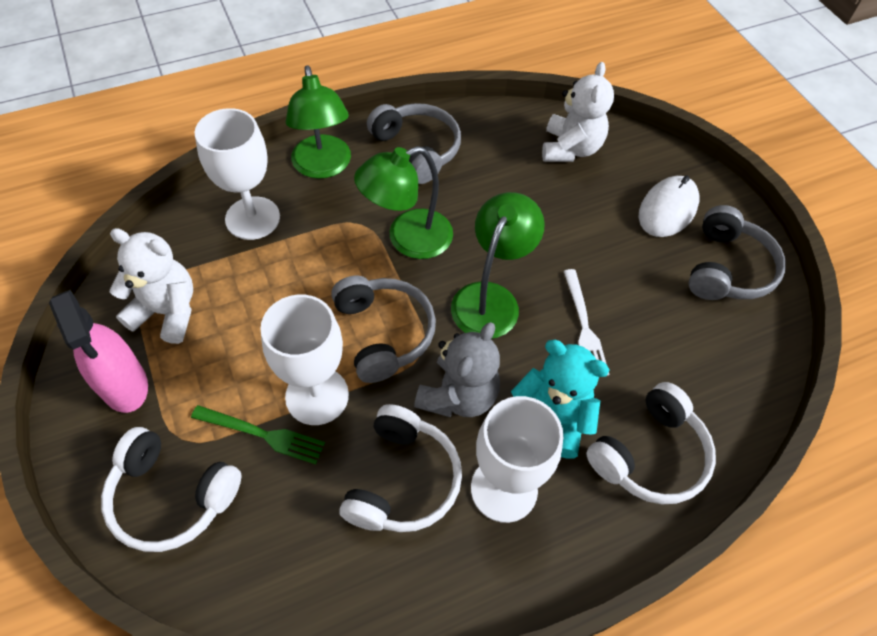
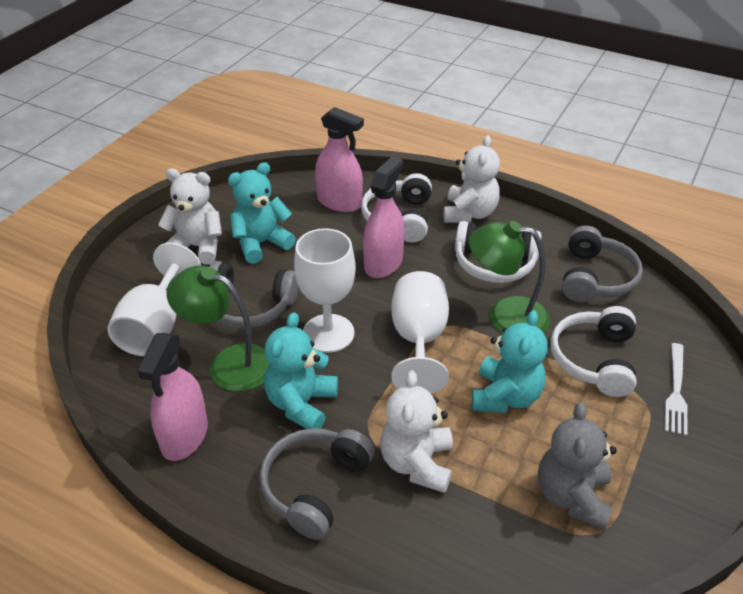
green fork: [191,405,325,464] = 1 -> none = 0
green lamp: [286,65,351,179] [354,146,453,259] [451,192,545,339] = 3 -> [167,265,269,392] [469,221,550,334] = 2
pink spray bottle: [49,290,148,413] = 1 -> [137,333,208,461] [315,107,364,212] [363,157,405,278] = 3
turquoise teddy bear: [511,340,610,459] = 1 -> [228,162,296,264] [264,312,338,429] [472,310,548,413] = 3
white mouse: [639,175,699,237] = 1 -> none = 0
white teddy bear: [110,228,193,344] [542,62,614,162] = 2 -> [158,168,222,265] [380,370,453,493] [443,135,500,223] = 3

